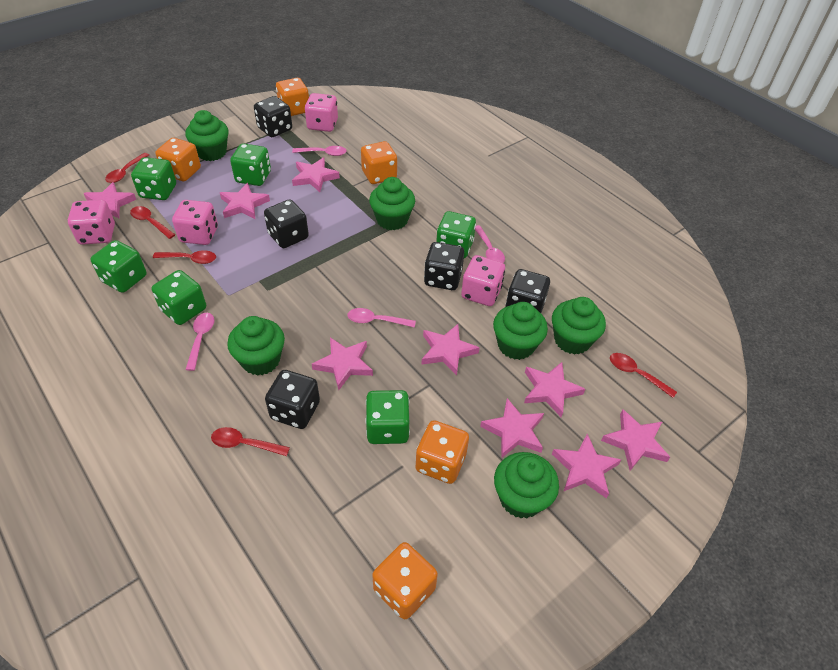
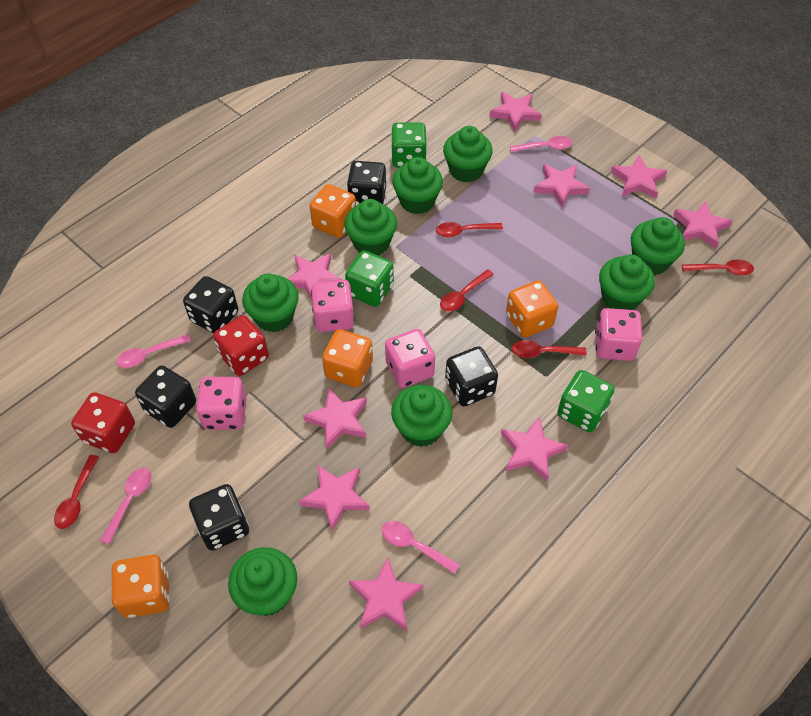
green cupcake: [185,110,229,161] [227,316,285,376] [369,177,415,230] [493,302,548,360] [494,452,559,519] [552,297,606,355] = 6 -> [228,547,297,616] [242,273,299,332] [345,199,397,255] [391,385,452,447] [392,157,443,214] [443,126,493,182] [599,254,655,310] [631,217,685,275] = 8
green dice: [91,240,147,293] [131,157,176,200] [152,270,206,325] [230,143,271,186] [365,390,410,444] [436,211,476,258] = 6 -> [345,251,394,307] [391,122,427,168] [557,370,615,432] = 3
orange dice: [155,138,201,181] [276,78,309,116] [361,141,397,184] [372,542,438,619] [416,420,469,484] = 5 -> [112,555,170,618] [310,184,356,238] [322,329,373,387] [506,280,558,338] = 4
red dice: none = 0 -> [71,392,135,453] [213,315,269,376] = 2

